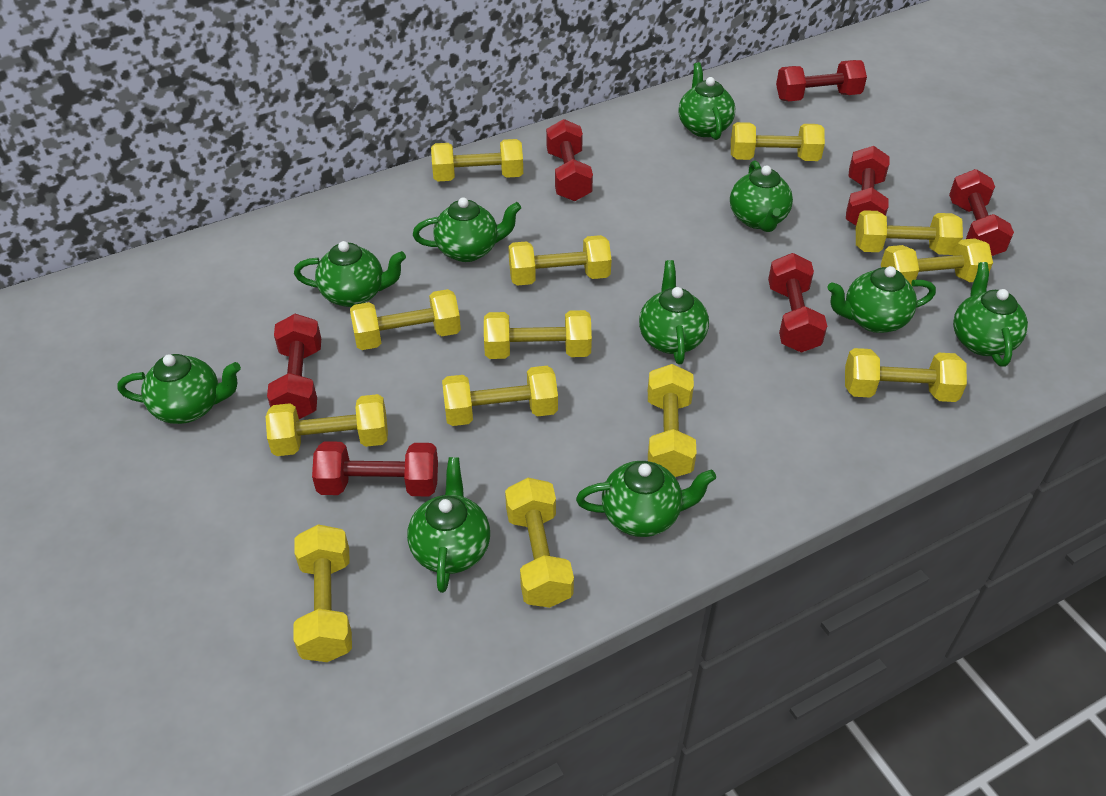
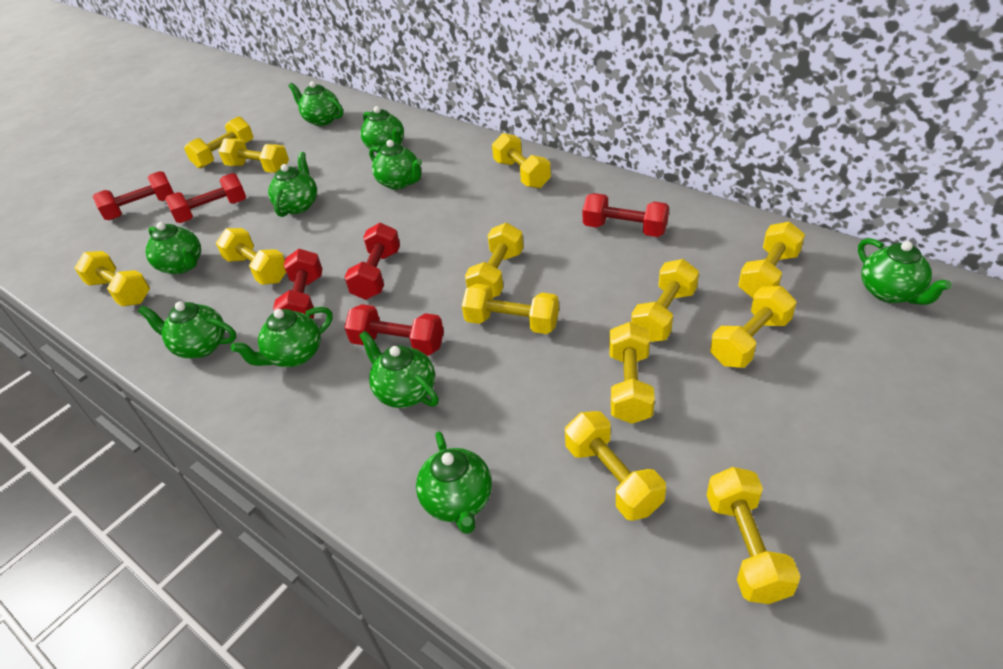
red dumbbell: [267,314,321,419] [312,441,438,496] [546,119,593,201] [768,253,827,353] [776,60,867,101] [846,146,890,226] [949,169,1014,256] = 7 -> [93,171,174,220] [165,173,246,223] [273,249,322,319] [344,304,444,356] [345,223,400,300] [583,193,669,237] = 6

